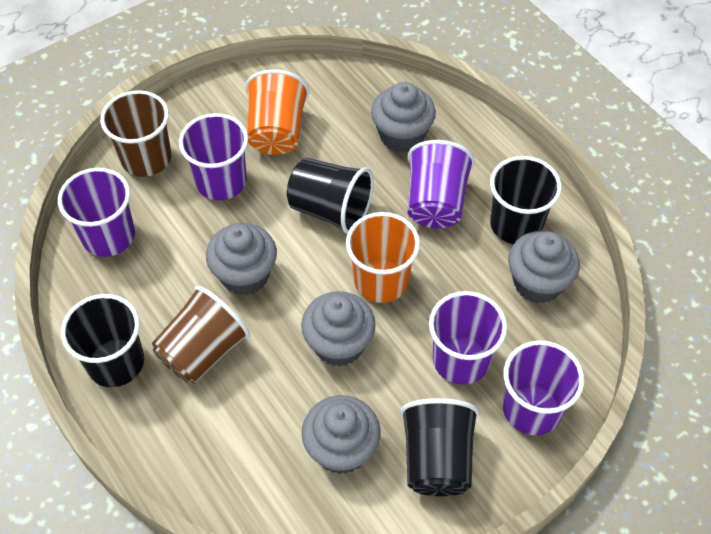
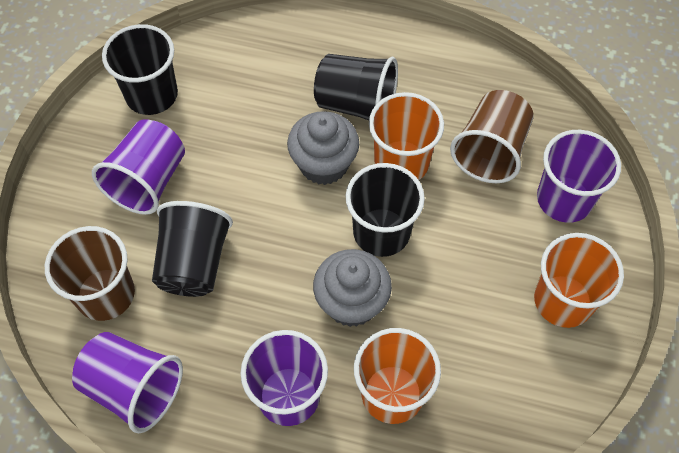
grey cupcake: [206,223,277,295] [301,291,376,367] [302,395,381,474] [371,82,436,152] [508,231,580,303] = 5 -> [287,111,359,185] [313,249,392,327] = 2
orange cup: [245,69,309,155] [346,212,420,303] = 2 -> [354,328,441,424] [369,92,444,180] [534,233,624,328] = 3
purple cup: [58,168,135,257] [179,113,248,201] [408,140,475,228] [429,291,507,385] [503,340,584,435] = 5 -> [72,332,183,433] [92,119,185,215] [240,330,328,426] [537,130,621,223] = 4

